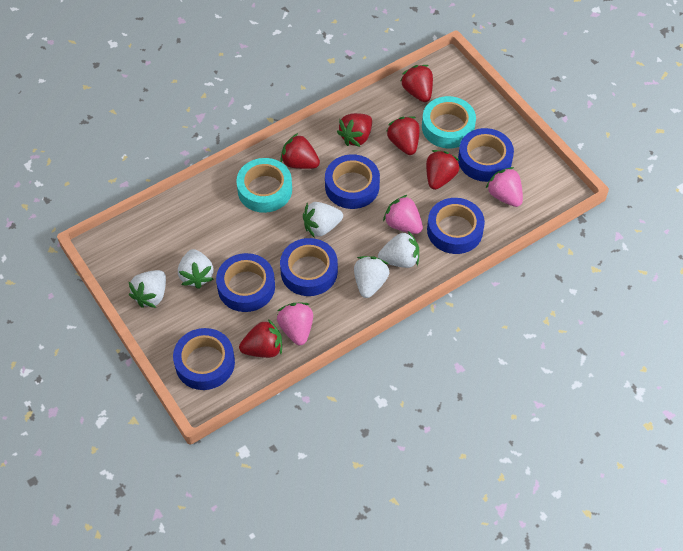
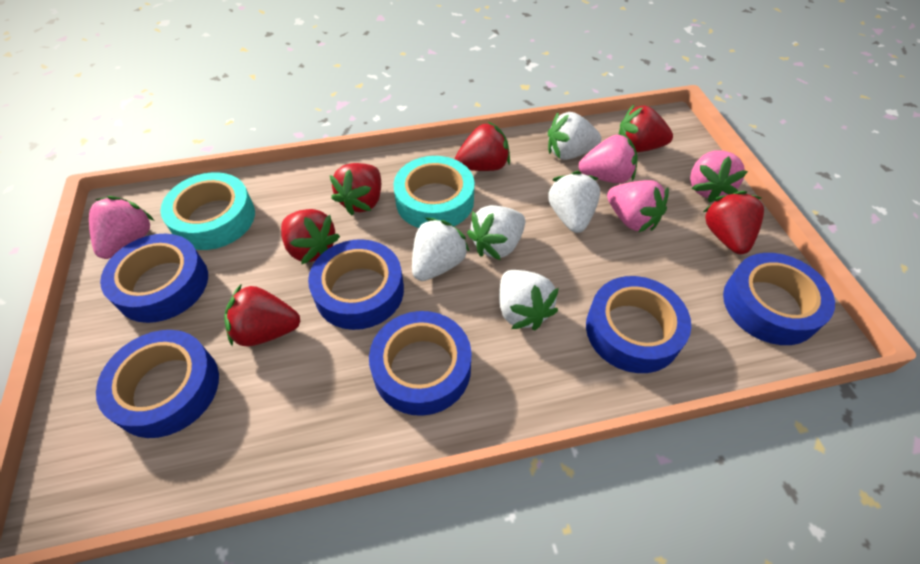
pink strawberry: [277,303,313,345] [383,195,423,234] [486,167,523,207] = 3 -> [89,196,154,259] [579,133,638,183] [607,180,669,232] [690,150,748,203] = 4

